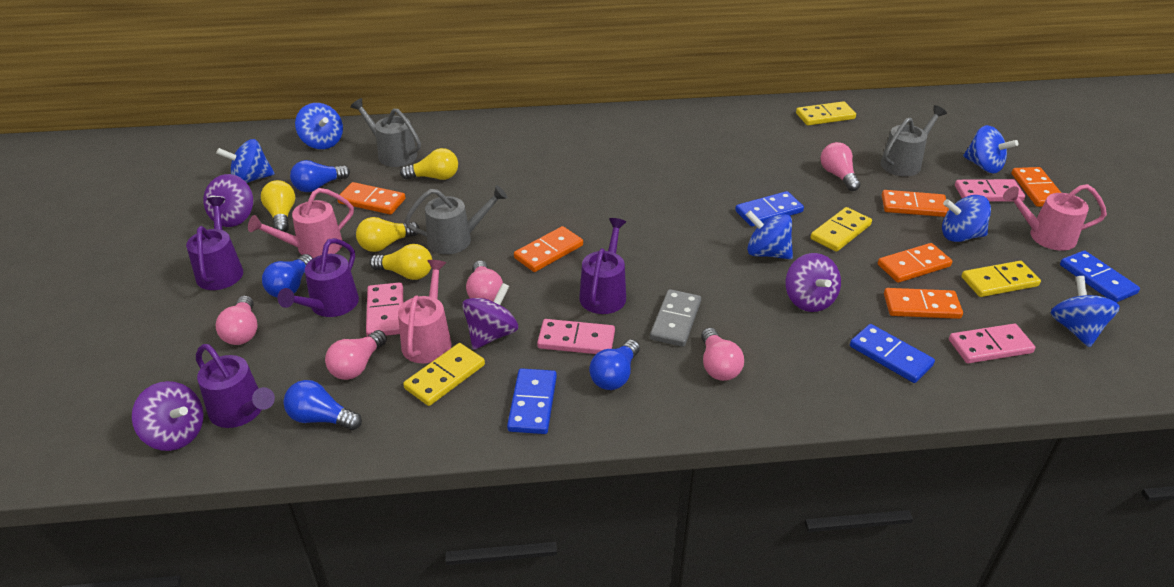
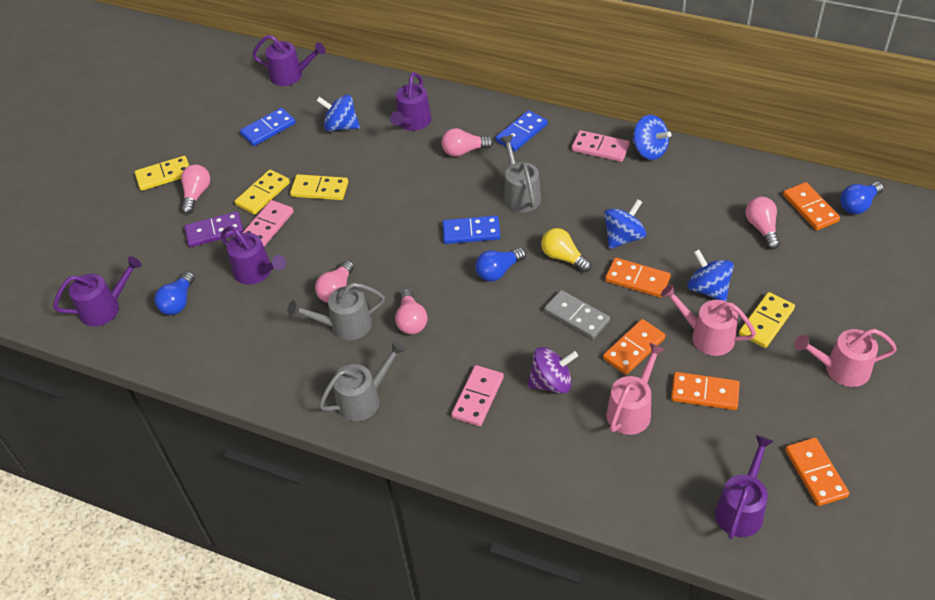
blue domino: [507,368,557,434] [735,191,804,226] [850,324,935,383] [1060,250,1140,302] = 4 -> [240,108,296,146] [442,216,501,244] [495,110,548,152] = 3
blue light bulb: [262,254,313,298] [283,380,362,430] [290,160,350,192] [589,339,640,390] = 4 -> [154,271,195,315] [475,248,526,281] [840,182,883,214] = 3
blue spinning top: [216,139,275,183] [295,103,343,149] [746,210,793,259] [942,195,991,242] [963,125,1018,173] [1050,276,1120,347] = 6 -> [316,95,360,131] [604,199,646,249] [632,115,671,160] [688,249,734,301] = 4
orange domino: [337,182,405,215] [514,226,583,272] [878,243,952,283] [882,190,949,217] [884,288,963,319] [1011,167,1061,207] = 6 -> [603,319,666,375] [605,258,671,298] [671,372,740,410] [783,182,840,230] [785,438,850,506] = 5
pink domino: [366,282,403,336] [537,319,615,354] [949,324,1035,363] [955,179,1025,202] = 4 -> [242,200,294,247] [451,365,504,426] [572,130,630,162] = 3
purple domino: none = 0 -> [184,211,244,247] = 1
purple spinning top: [132,381,204,451] [203,174,253,227] [462,283,518,350] [785,253,841,312] = 4 -> [527,347,578,394] = 1
purple watering can: [186,197,243,290] [196,344,275,428] [278,238,359,317] [579,218,626,314] = 4 -> [53,256,142,326] [221,226,286,285] [252,35,326,86] [390,72,432,131] [715,435,774,539] = 5
yellow light bulb: [261,180,295,232] [356,217,420,252] [369,244,432,280] [400,148,458,180] = 4 -> [541,228,592,272] = 1

